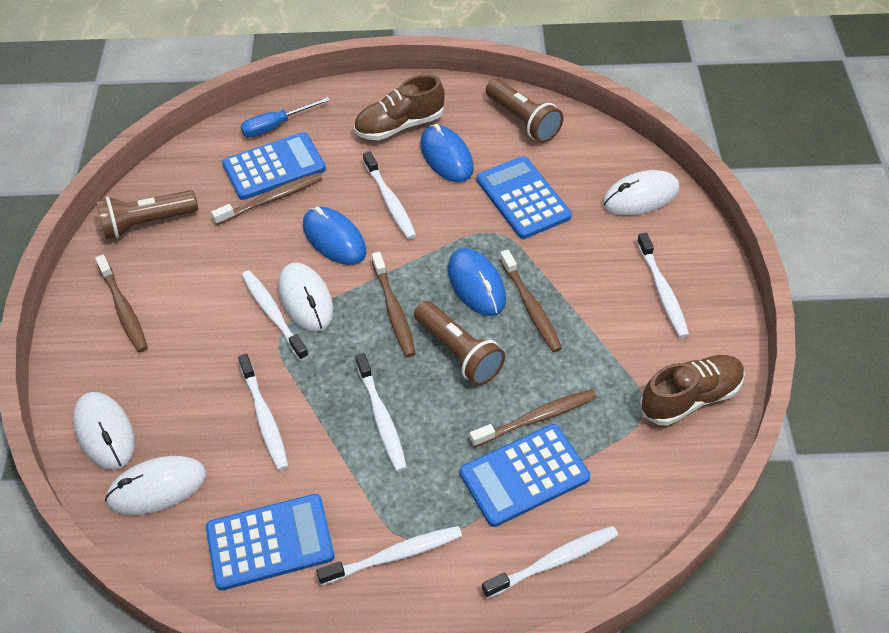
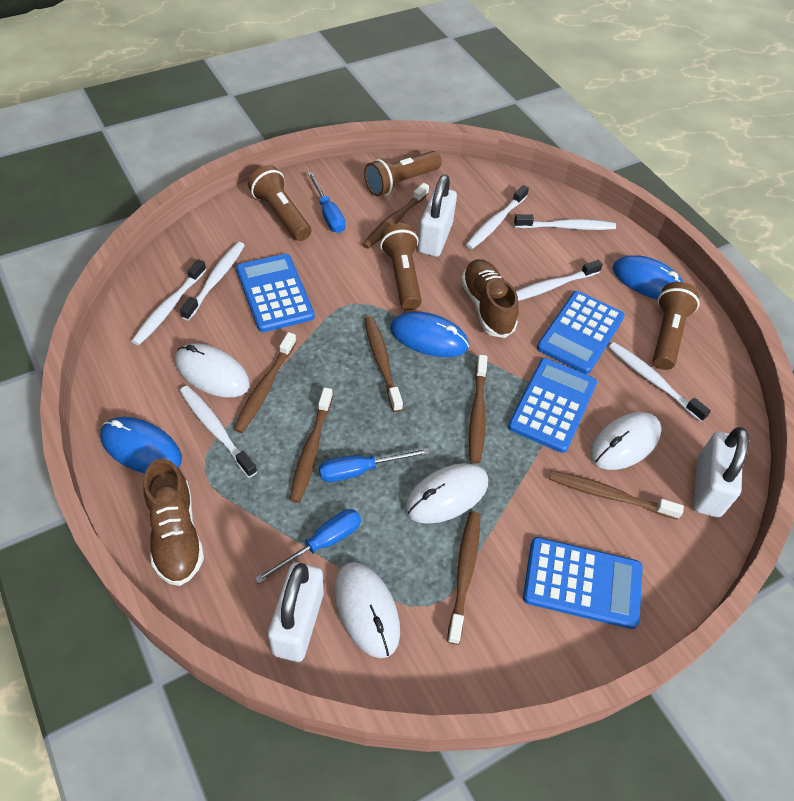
blue screwdriver: [241,97,330,137] = 1 -> [254,509,361,584] [308,172,345,233] [319,448,430,482] = 3
brown flashlight: [96,190,198,239] [414,301,505,385] [486,79,563,143] = 3 -> [248,165,311,241] [364,151,442,196] [380,223,422,310] [653,282,700,370] = 4
brown toothbrush: [95,255,148,352] [211,173,322,225] [372,252,416,357] [470,389,597,447] [500,249,562,352] = 5 -> [234,332,296,433] [290,387,333,503] [362,183,429,249] [364,316,403,412] [447,511,480,645] [469,355,487,464] [549,471,684,520] = 7
white padlock: none = 0 -> [268,562,324,662] [418,174,457,257] [693,427,749,518] = 3

